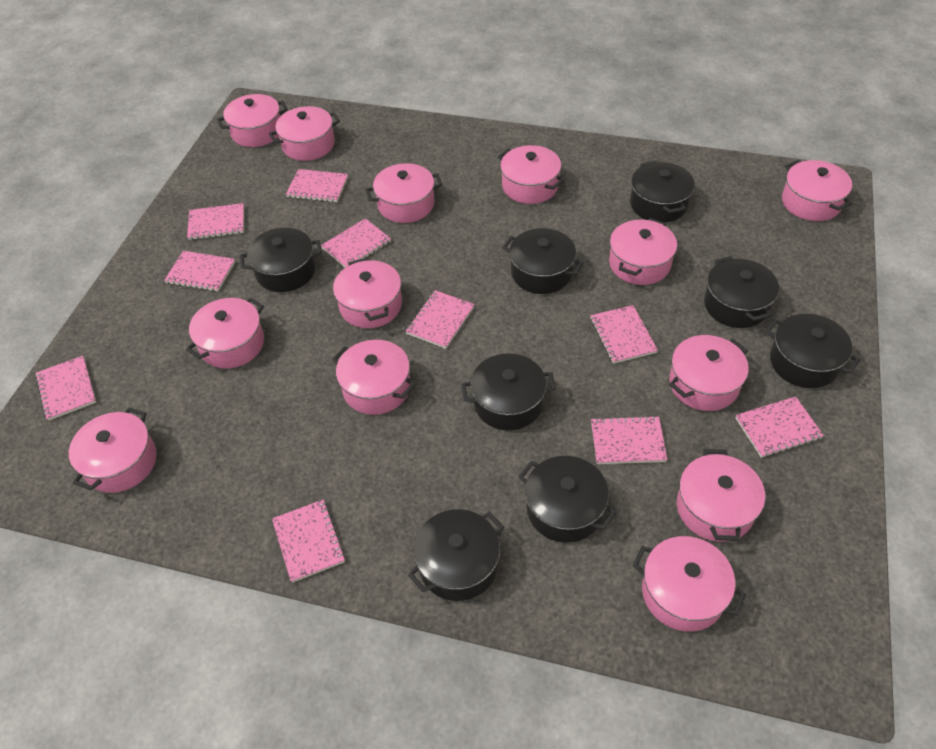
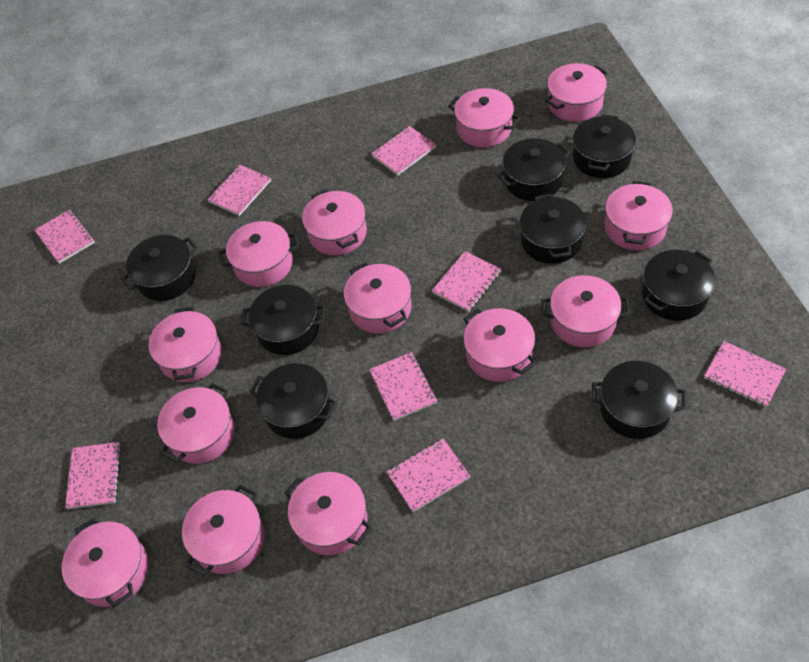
pink notebook: [35,356,96,421] [164,251,235,292] [187,203,244,240] [272,500,345,583] [286,169,348,202] [321,218,391,268] [406,290,475,349] [590,305,658,364] [591,415,667,464] [735,396,824,458] = 10 -> [34,210,95,264] [65,442,121,509] [207,165,271,216] [369,352,437,421] [371,126,436,175] [387,438,470,512] [432,251,501,312] [704,341,786,407] = 8

